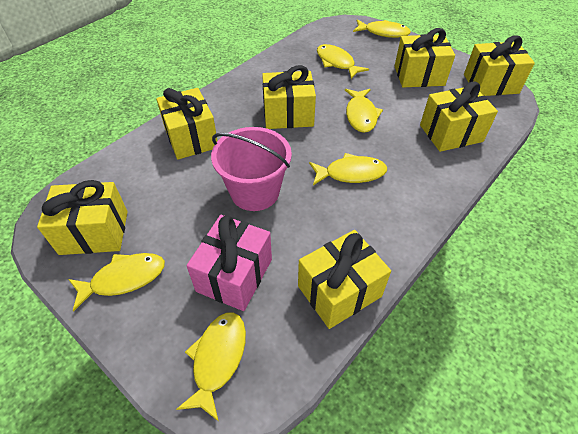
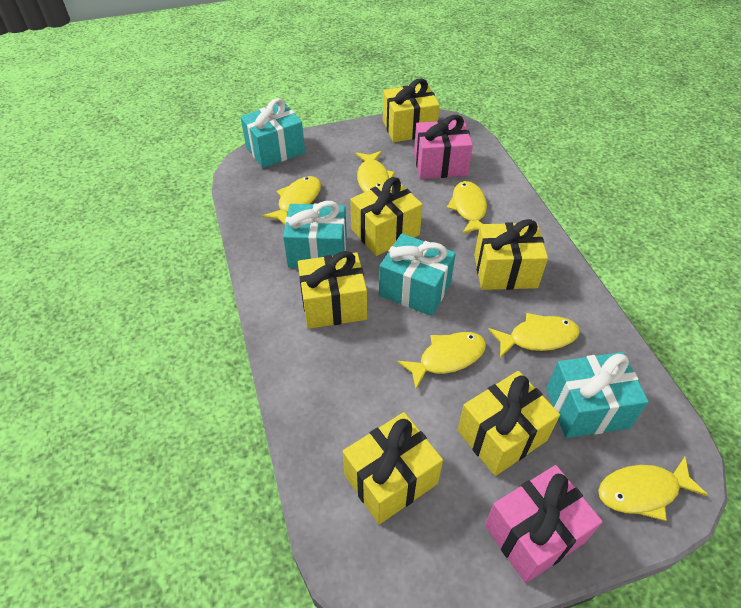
pink bucket: [211,127,292,211] = 1 -> none = 0
pink gift: [186,215,272,311] = 1 -> [414,115,473,179] [485,465,603,583] = 2
turquoise gift: none = 0 -> [241,98,305,168] [283,201,347,268] [379,234,456,316] [546,352,649,438] = 4
yellow gift: [37,180,128,255] [156,88,218,159] [262,65,316,129] [298,230,391,329] [395,28,455,87] [420,81,498,152] [464,36,535,96] = 7 -> [298,251,367,329] [343,412,443,524] [350,177,423,256] [383,78,440,142] [458,371,560,476] [474,219,548,290] = 6

